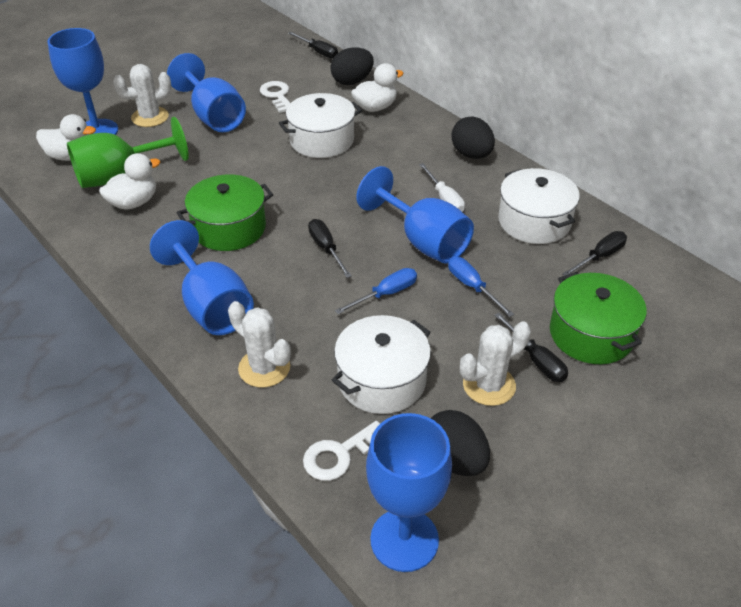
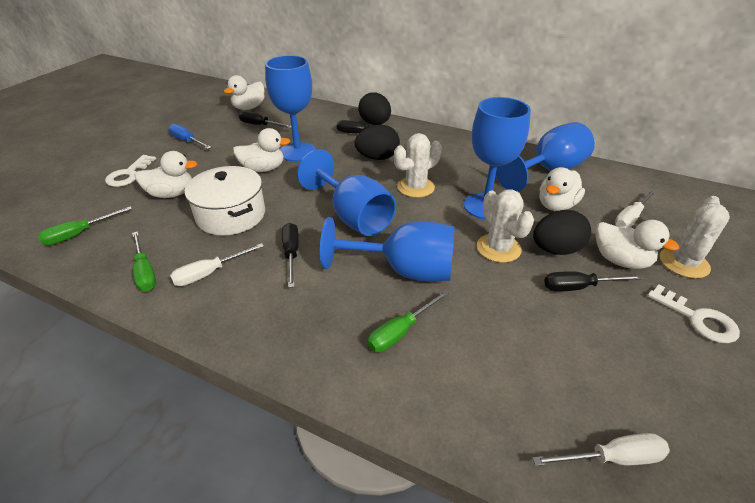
blue screwdriver: [335,268,417,314] [448,256,514,317] = 2 -> [169,124,211,149] = 1
green goblet: [67,117,189,188] = 1 -> none = 0
green pot: [177,174,273,251] [550,272,647,364] = 2 -> none = 0
green screwdriver: none = 0 -> [38,206,132,245] [132,231,156,292] [368,290,449,352] = 3
white duck: [36,114,96,161] [99,153,160,210] [351,63,404,112] = 3 -> [135,151,197,198] [224,75,265,110] [233,128,290,172] [539,167,585,211] [596,220,679,269] = 5
white pot: [279,93,362,158] [332,315,431,414] [498,168,580,244] = 3 -> [185,166,265,235] = 1
white screwdriver: [419,163,465,212] = 1 -> [170,243,264,286] [533,433,670,466] [615,190,656,227] = 3

